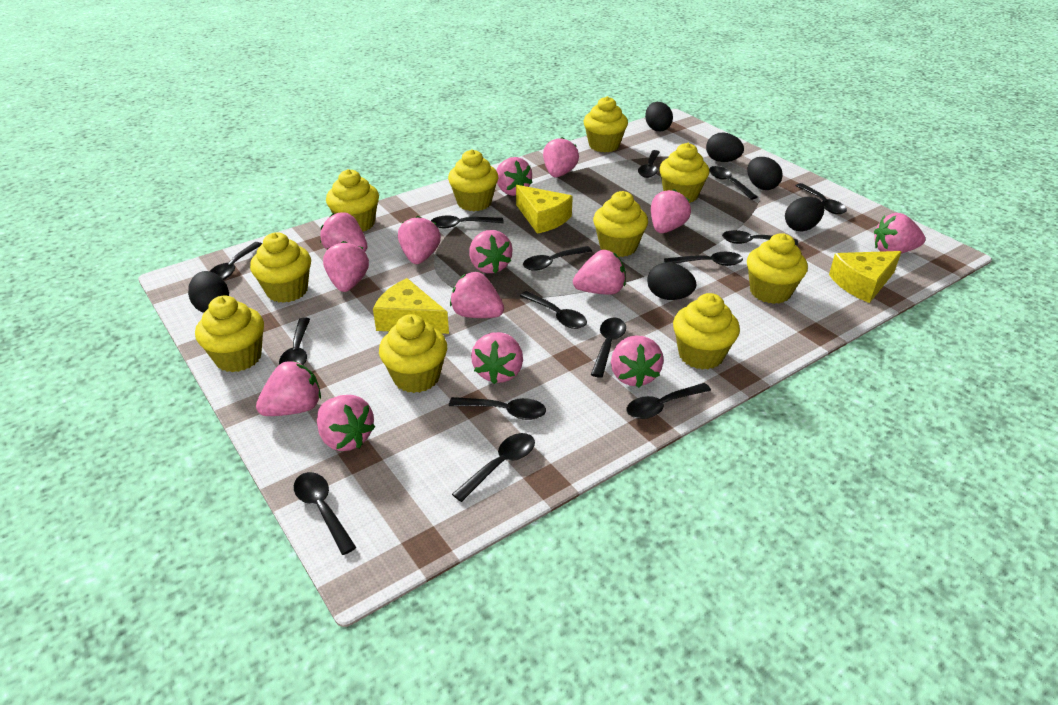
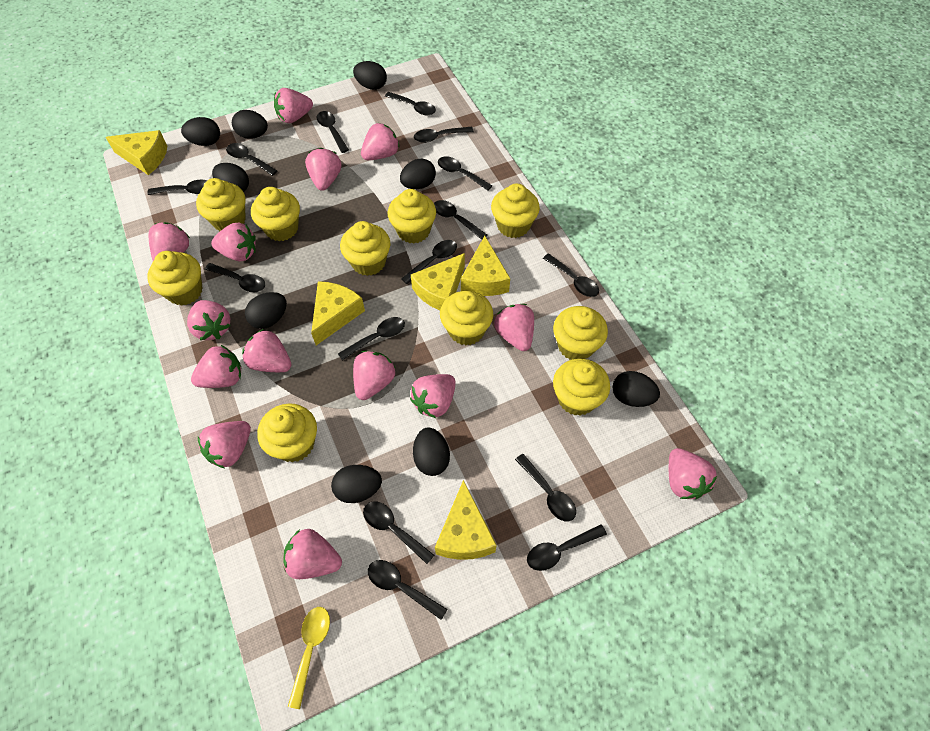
black egg: [188,271,229,313] [645,102,673,131] [647,262,696,300] [706,133,744,162] [747,157,783,190] [785,197,824,231] = 6 -> [181,117,220,146] [212,163,249,192] [232,110,268,139] [245,292,287,329] [331,465,382,503] [353,61,387,90] [400,159,436,189] [413,427,450,476] [612,371,660,407] = 9
yellow cheese: [373,278,449,334] [516,185,573,234] [829,251,902,303] = 3 -> [106,130,167,175] [311,281,365,345] [411,253,465,311] [435,480,497,560] [461,236,510,296] = 5
yellow spoon: none = 0 -> [288,607,330,709] = 1

